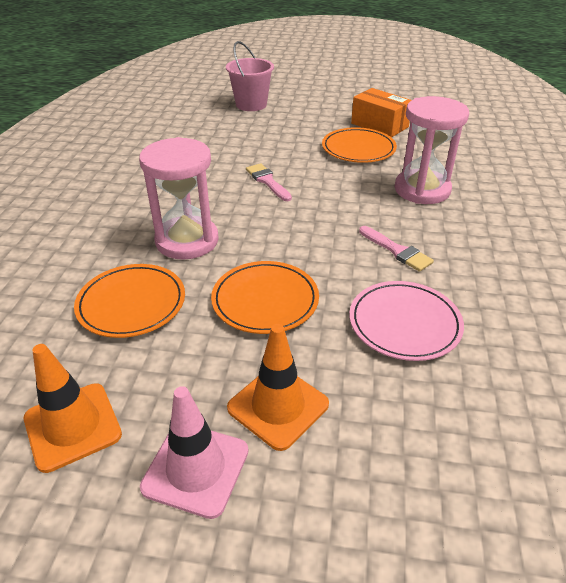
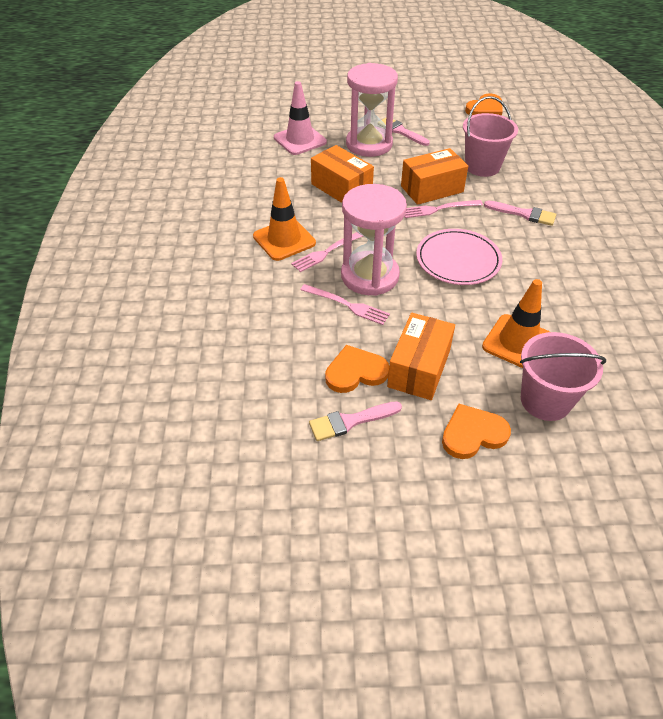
orange box: [351,88,411,137] = 1 -> [311,145,374,203] [387,313,455,400] [401,148,468,205] = 3
orange heart: none = 0 -> [325,345,389,393] [442,404,511,459] [465,94,503,115] = 3
orange plate: [74,264,185,338] [211,261,319,334] [322,127,397,163] = 3 -> none = 0
pink brush: [246,163,292,201] [359,226,434,272] = 2 -> [309,401,402,441] [382,118,430,146] [484,200,556,226] = 3
pink bucket: [226,41,274,111] = 1 -> [463,96,518,177] [520,332,606,421] = 2
pink fork: none = 0 -> [291,232,363,272] [300,284,390,325] [405,200,483,218] = 3

